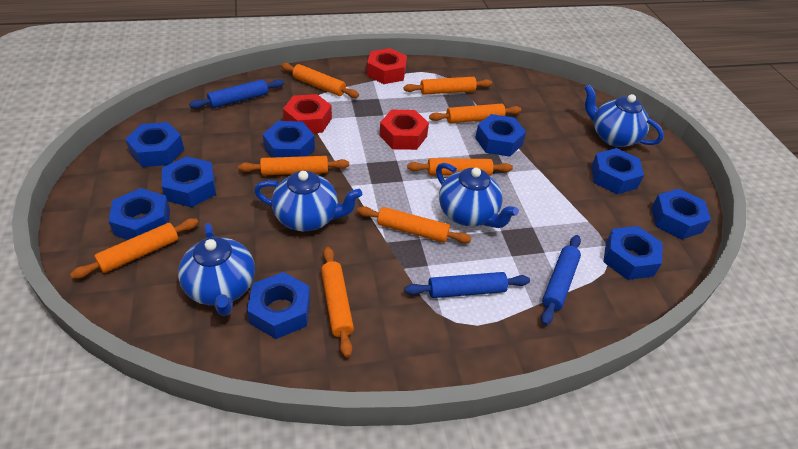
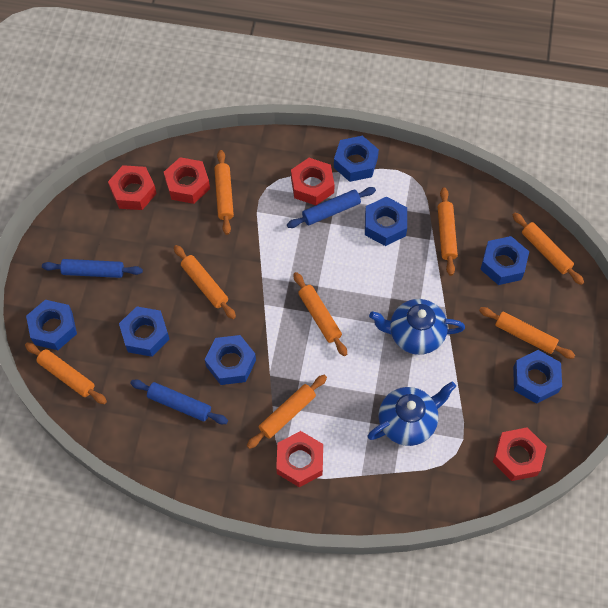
blue nut: [109,188,170,240] [125,122,184,167] [162,156,216,207] [247,272,310,339] [263,121,315,158] [475,114,526,157] [591,148,644,194] [603,226,663,280] [651,189,711,239] = 9 -> [26,300,77,350] [119,306,170,357] [205,335,256,385] [334,136,379,182] [365,197,407,246] [480,236,529,285] [513,350,562,404] = 7
blue teapot: [178,223,255,316] [254,171,362,231] [436,163,519,228] [584,84,664,147] = 4 -> [368,382,456,446] [369,299,465,355] = 2
red nut: [283,94,332,133] [367,48,407,84] [380,110,429,150] = 3 -> [108,165,157,210] [164,157,210,204] [276,431,323,487] [291,158,335,205] [493,427,547,481] = 5

